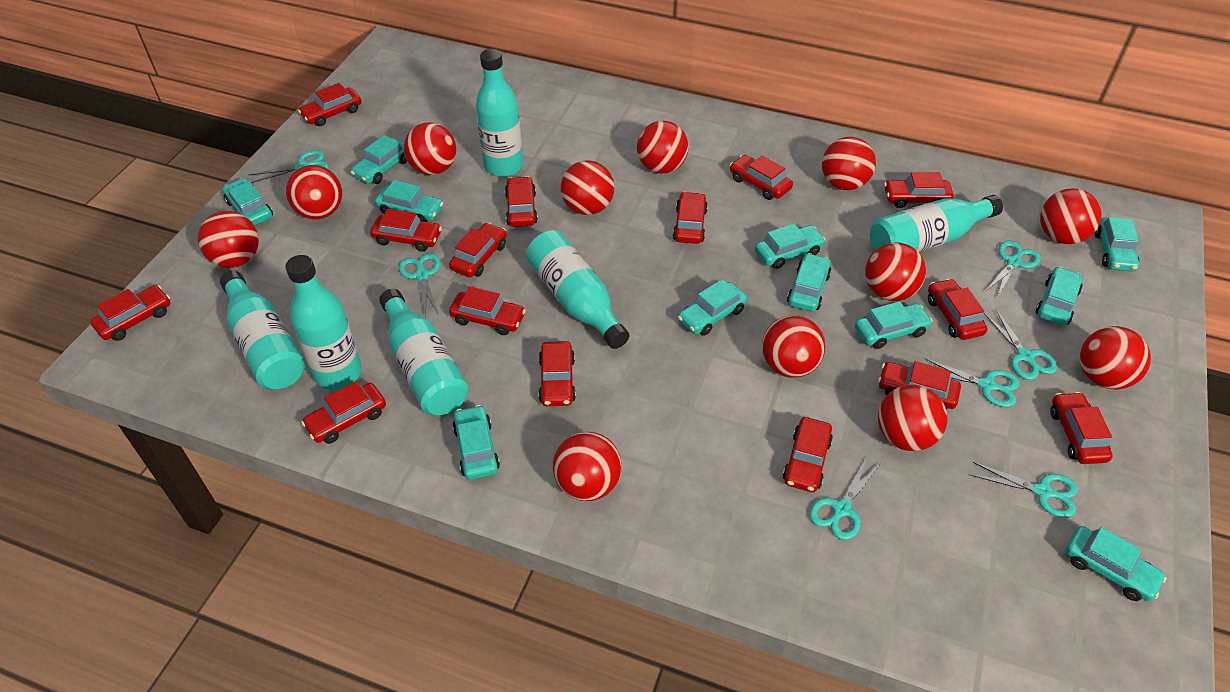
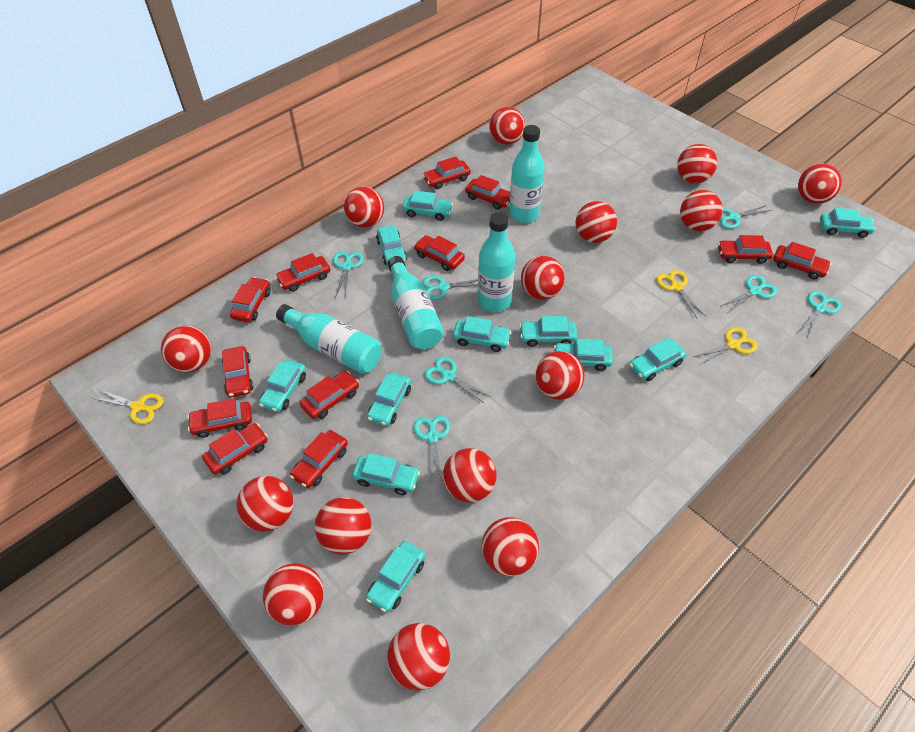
red ball: [198,211,259,268] [286,165,342,219] [404,122,456,175] [553,432,622,501] [561,160,614,215] [637,121,689,173] [762,315,825,377] [822,137,876,190] [865,242,926,301] [878,385,947,451] [1040,188,1102,244] [1080,326,1151,390] = 12 -> [161,325,211,372] [236,476,293,532] [263,563,324,626] [315,497,371,555] [344,187,384,228] [387,623,450,691] [443,448,496,502] [482,517,539,576] [489,107,525,145] [521,256,565,300] [535,351,584,400] [576,201,617,243] [677,144,717,184] [680,190,723,231] [798,163,842,204] = 15
red car: [90,285,171,341] [298,83,361,126] [301,381,386,444] [370,209,442,252] [449,223,507,277] [449,287,526,335] [505,176,538,227] [538,341,576,406] [673,192,708,244] [730,155,793,200] [783,417,833,492] [878,361,961,410] [884,172,953,208] [928,279,987,340] [1050,392,1113,464] = 15 -> [188,398,252,438] [202,423,268,475] [222,346,254,397] [230,277,271,322] [275,253,330,292] [290,430,348,488] [300,371,359,419] [414,235,465,271] [423,156,471,189] [465,175,510,210] [718,235,773,264] [773,242,831,279] = 12
turquoise bottle: [220,270,305,390] [285,255,362,390] [379,289,469,415] [476,49,523,177] [526,230,629,349] [870,195,1003,252] = 6 -> [276,304,382,374] [388,256,444,349] [478,212,515,312] [509,125,545,223] = 4
yellow scissors: none = 0 -> [92,389,164,424] [656,270,706,318] [693,327,758,365] = 3

